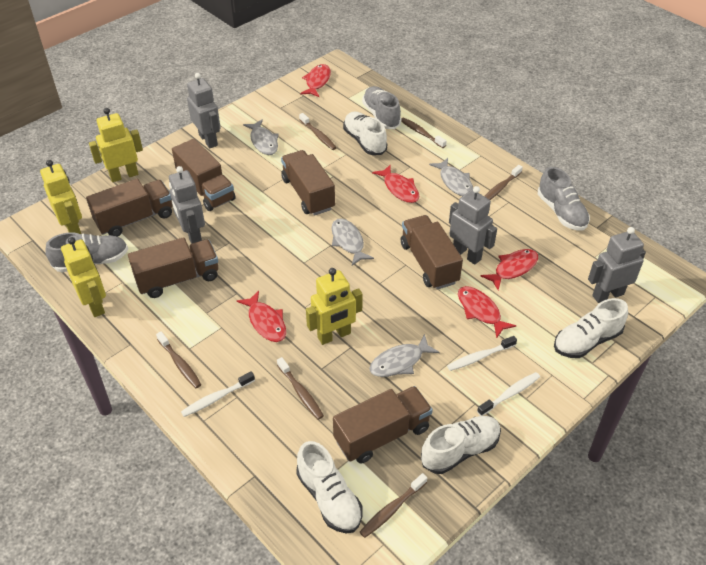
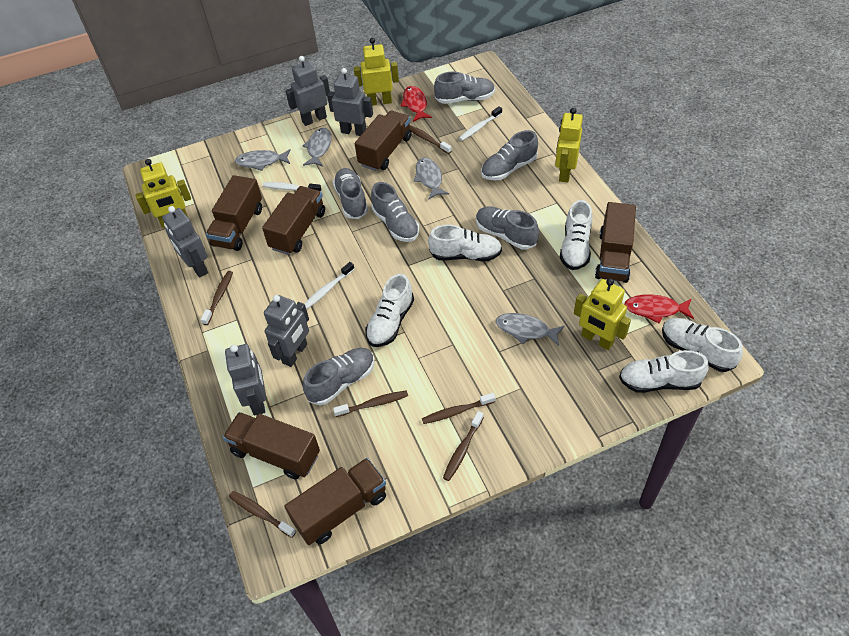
grey robot: [169,166,205,244] [187,73,221,148] [449,186,497,265] [588,227,646,303] = 4 -> [162,206,208,278] [225,344,266,416] [264,295,309,367] [285,56,330,126] [327,68,373,136] = 5
grey shoe: [45,232,128,272] [362,86,401,129] [538,167,590,230] = 3 -> [303,348,375,405] [333,168,368,219] [371,182,419,242] [434,71,495,104] [476,206,539,249] [481,130,538,180] = 6
red fish: [237,291,286,342] [300,64,331,97] [372,165,419,203] [458,286,516,338] [481,249,538,290] = 5 -> [401,86,432,122] [624,294,694,324] = 2
white shoe: [296,441,362,533] [343,112,387,155] [421,416,501,474] [554,298,628,358] = 4 -> [365,274,414,347] [428,225,502,261] [560,200,593,270] [619,350,709,393] [662,318,743,372] = 5

